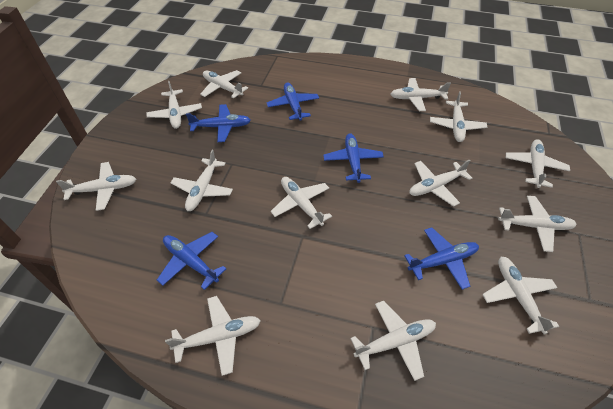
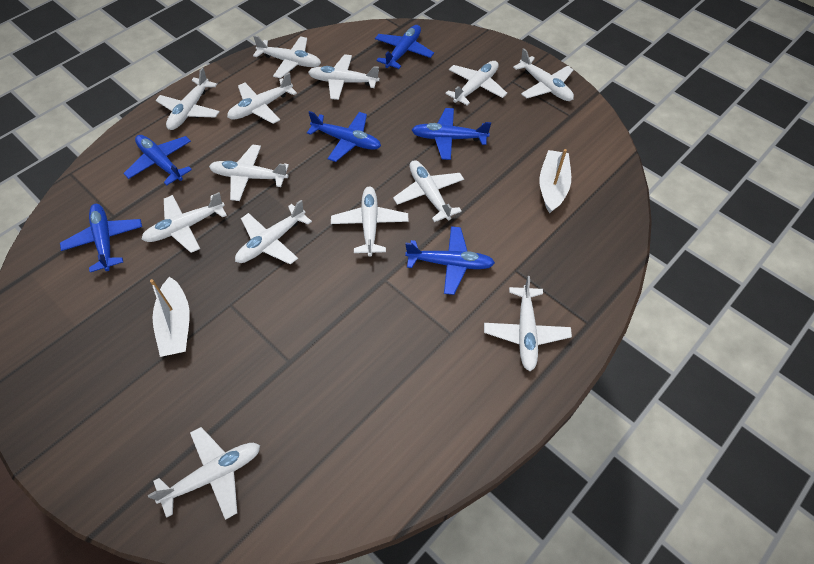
blue plane: [157,232,226,290] [186,104,251,142] [267,83,319,121] [323,133,384,183] [404,227,479,290] = 5 -> [60,204,142,272] [123,135,192,185] [307,111,381,162] [375,25,434,69] [405,226,495,295] [412,108,491,160] = 6
white boat: none = 0 -> [150,277,190,357] [540,149,571,213] = 2

